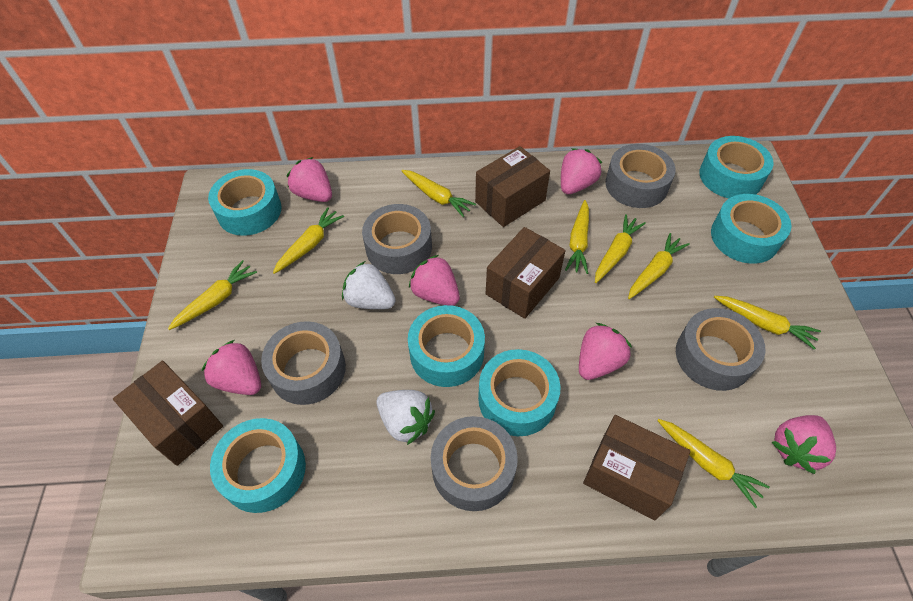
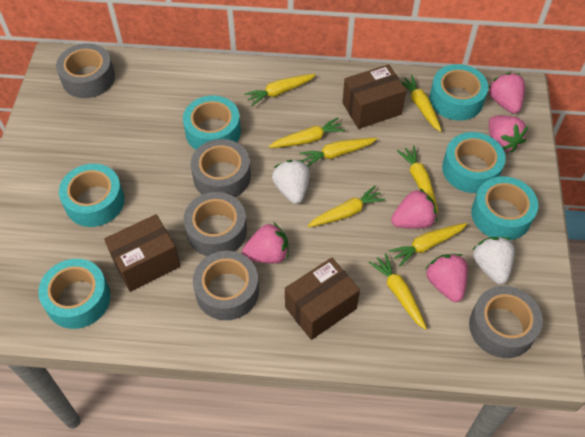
brown box: [113,361,223,466] [475,146,550,227] [486,227,565,319] [583,415,690,520] = 4 -> [104,214,180,292] [285,258,360,340] [342,64,406,129] = 3
pink strawberry: [202,340,261,395] [287,157,332,202] [409,255,460,306] [561,148,602,194] [579,323,632,380] [772,415,836,474] = 6 -> [242,223,289,263] [391,189,437,229] [426,254,468,302] [488,72,525,114] [489,115,528,152] = 5

